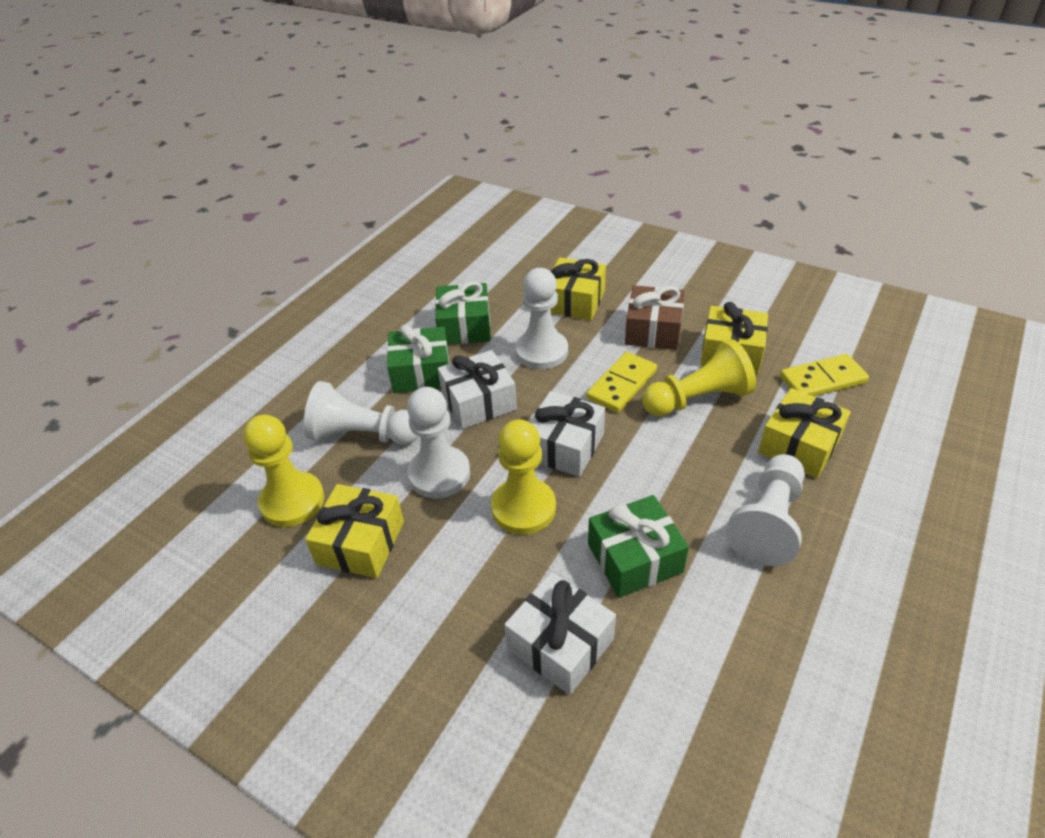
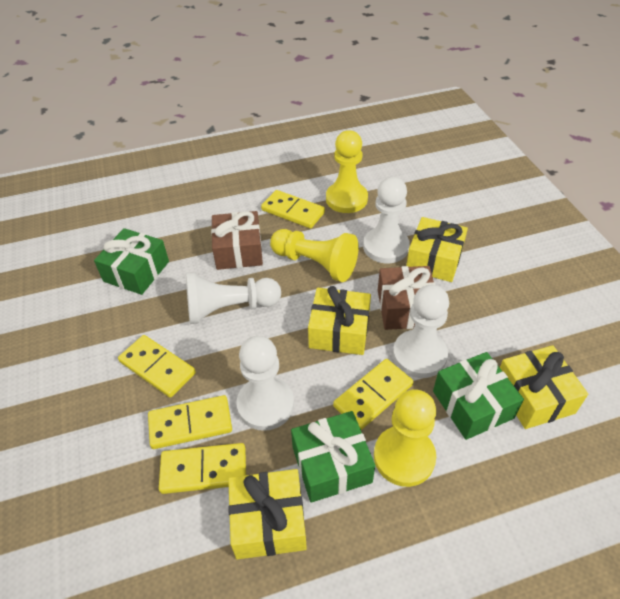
brown gift: [625,285,685,350] = 1 -> [211,211,263,270] [378,266,435,330] = 2
white gift: [438,350,517,429] [504,572,616,695] [530,391,605,477] = 3 -> none = 0
yellow domino: [586,352,657,413] [780,354,869,396] = 2 -> [118,335,196,398] [148,395,232,449] [159,443,246,494] [261,190,325,229] [333,359,413,430] = 5

